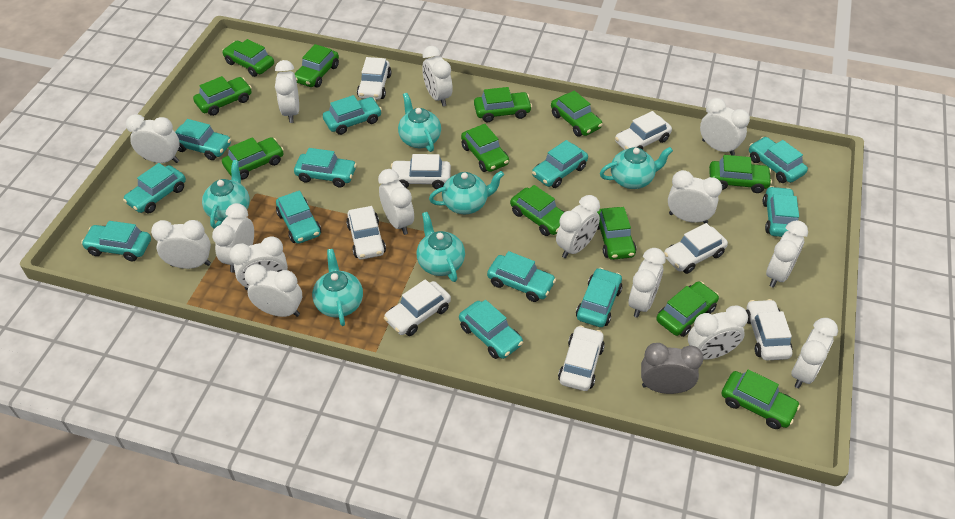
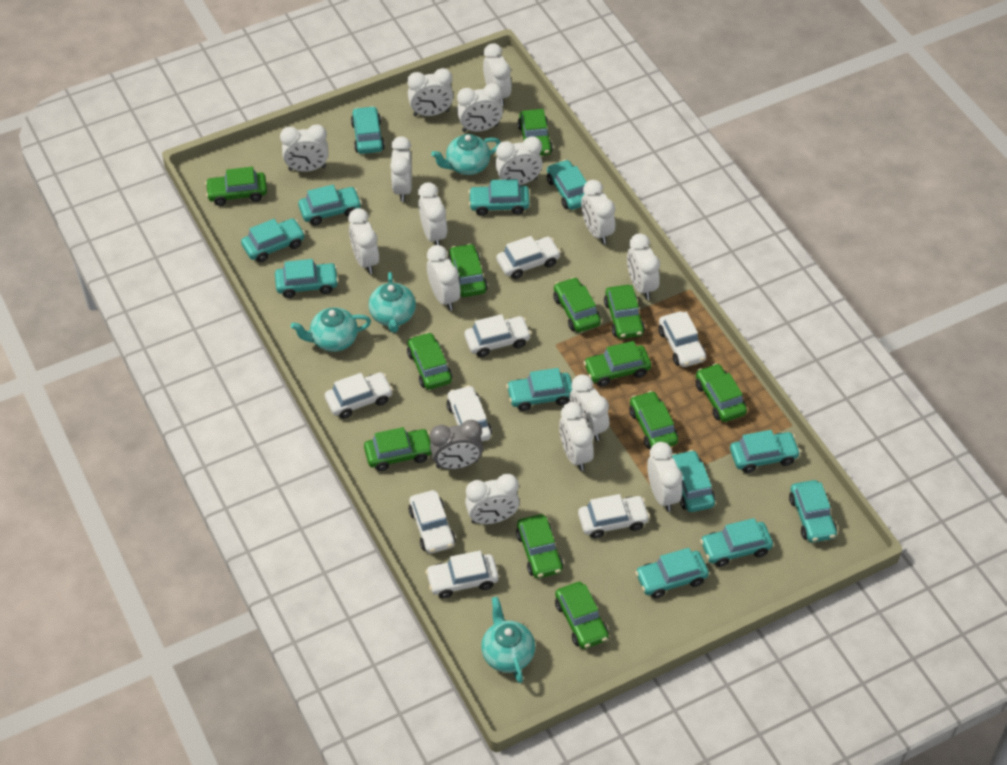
turquoise teapot: [202,160,250,229] [312,249,363,326] [398,93,441,152] [417,212,465,282] [429,171,504,214] [600,147,673,189] = 6 -> [291,307,371,352] [369,272,416,333] [431,134,501,175] [481,597,535,683] = 4

